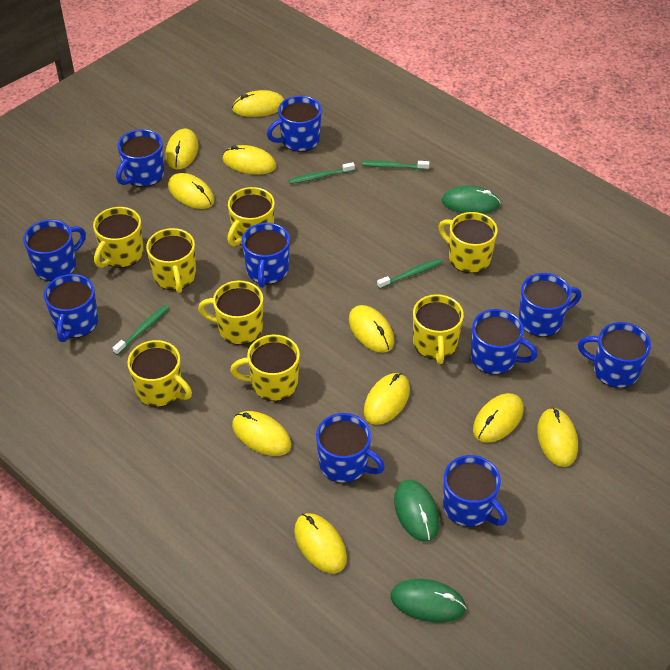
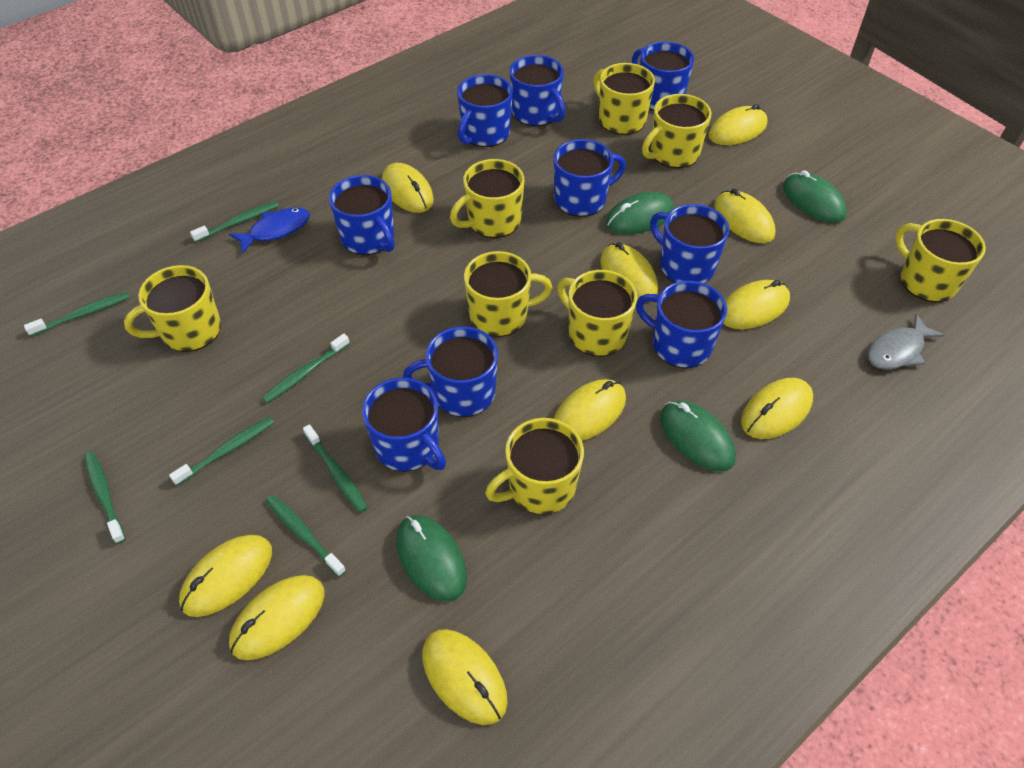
blue fish: none = 0 -> [229,207,310,254] = 1
blue mug: [23,220,86,281] [44,274,98,342] [116,129,164,187] [242,223,290,288] [267,96,322,152] [316,413,385,483] [443,455,507,527] [471,309,538,375] [519,273,581,337] [578,322,651,388] = 10 -> [329,175,395,255] [362,378,446,472] [403,326,498,417] [457,74,513,147] [509,55,566,126] [554,139,626,217] [632,41,694,111] [636,281,727,368] [650,204,729,283] = 9
green mouse: [390,579,466,623] [394,480,440,542] [442,186,500,214] = 3 -> [396,515,467,602] [606,192,674,234] [660,401,736,471] [783,170,847,223] = 4
green toothbrush: [113,305,169,355] [289,162,355,184] [362,161,430,170] [377,259,442,289] = 4 -> [24,292,130,336] [84,452,125,544] [169,417,274,486] [190,201,279,242] [262,333,350,403] [266,494,346,577] [303,424,368,513] = 7
grey fish: none = 0 -> [868,314,944,370] = 1

